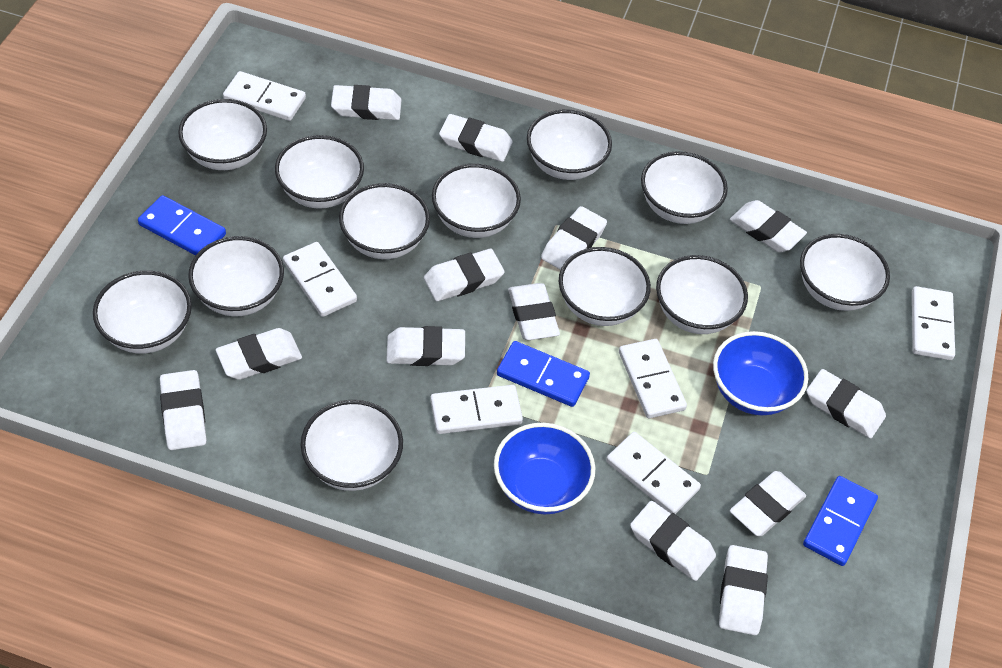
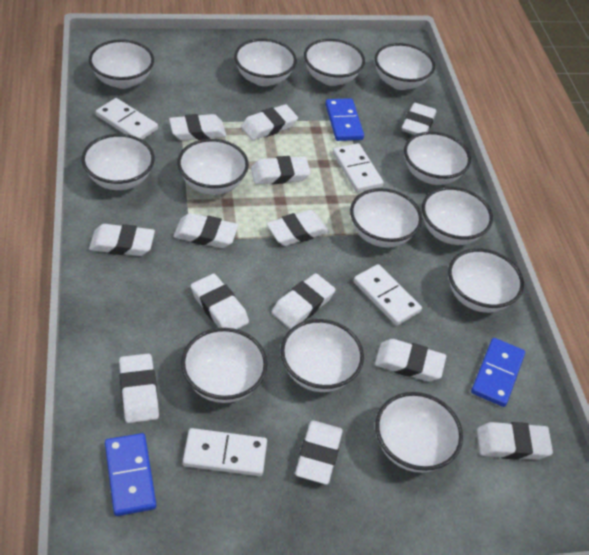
blue bowl: [494,423,595,514] [713,331,808,415] = 2 -> none = 0
white bowl: [93,271,192,354] [178,99,267,170] [188,236,284,316] [275,135,364,209] [301,400,403,491] [339,183,430,259] [432,164,521,238] [527,110,612,180] [559,247,651,326] [641,151,728,224] [656,255,748,334] [800,234,890,311] = 12 -> [82,134,155,190] [89,39,154,89] [178,139,249,195] [181,328,267,403] [234,39,297,86] [281,319,364,392] [304,39,365,86] [350,188,422,248] [375,43,435,90] [375,392,463,473] [404,132,471,185] [422,187,493,245] [448,248,524,313] = 13
white domino: [223,71,306,121] [283,242,357,317] [430,385,523,434] [606,432,701,514] [619,339,687,418] [912,286,955,360] = 6 -> [96,98,158,140] [183,428,267,476] [333,143,384,192] [353,264,422,326] = 4

